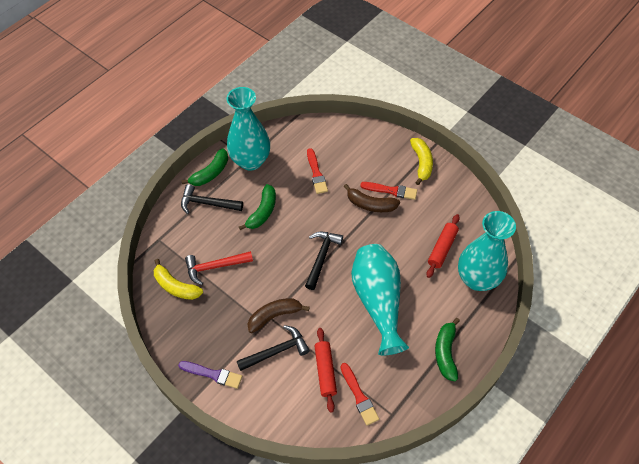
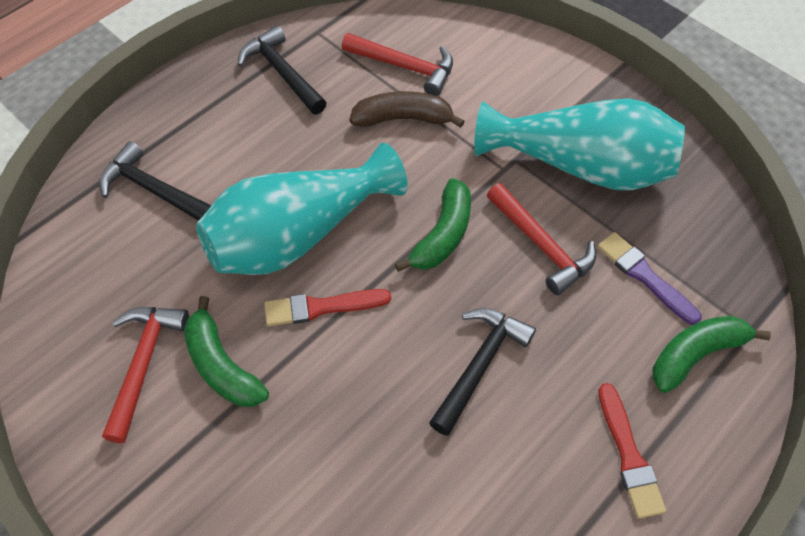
brown banana: [247,298,310,333] [344,184,400,212] = 2 -> [349,91,465,128] = 1
red brush: [307,148,328,194] [340,363,379,425] [360,182,417,200] = 3 -> [264,289,391,326] [598,383,666,519] = 2
red hammer: [185,251,253,285] = 1 -> [102,307,189,443] [342,33,453,96] [487,183,596,295] = 3
red rolling pin: [314,328,337,413] [426,214,460,278] = 2 -> none = 0
turquoise vase: [227,87,270,171] [351,244,409,356] [458,211,516,291] = 3 -> [196,143,408,275] [474,98,685,190] = 2
yellow banana: [154,259,203,300] [410,138,433,185] = 2 -> none = 0

